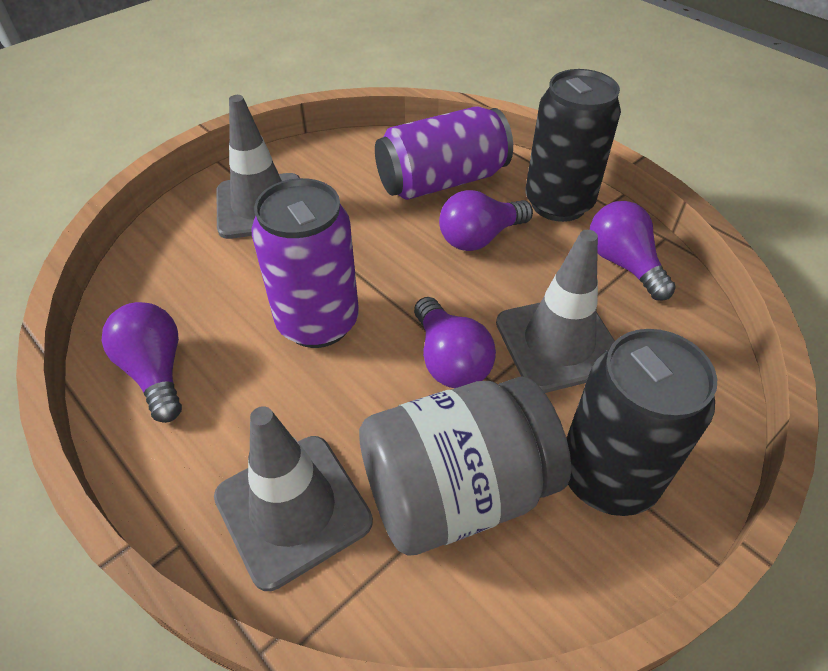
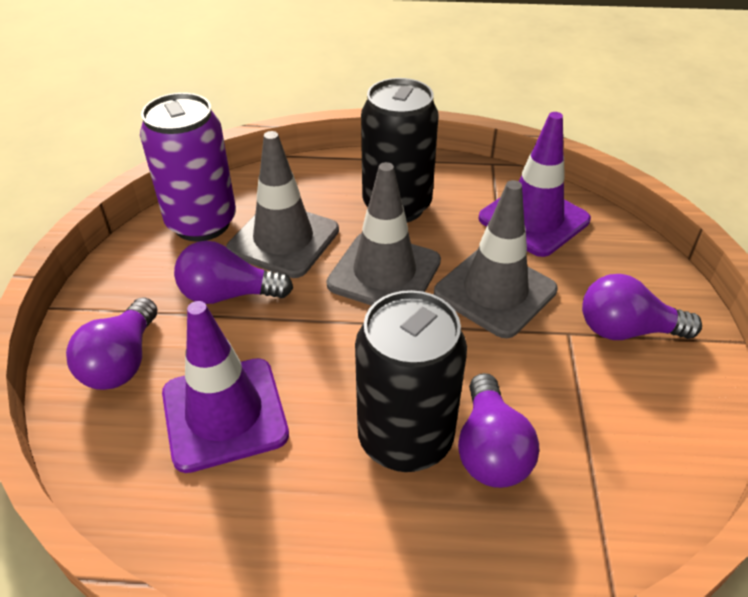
grey jar: [359,376,571,556] = 1 -> none = 0
purple can: [251,178,359,348] [375,106,513,200] = 2 -> [140,93,236,242] = 1
purple traffic cone: none = 0 -> [162,301,289,473] [478,112,591,257] = 2

